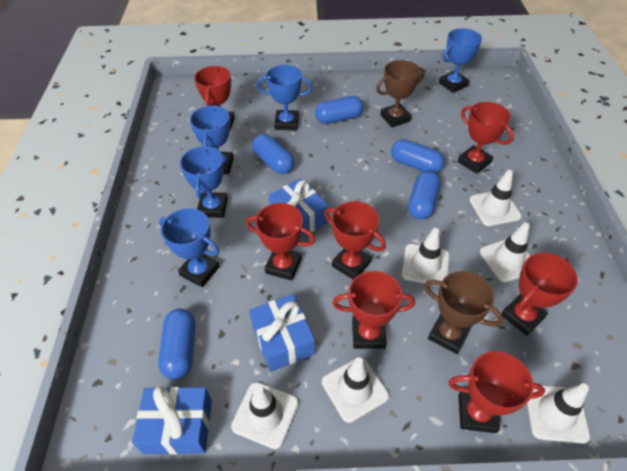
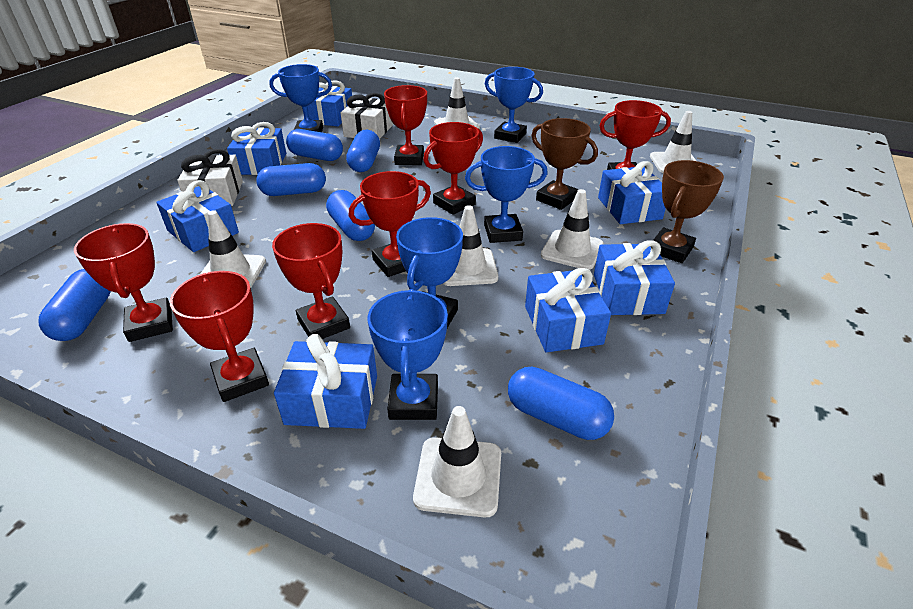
blue capsule: [158,309,196,380] [252,134,295,174] [315,96,364,124] [391,139,445,173] [408,171,441,220] = 5 -> [39,269,111,341] [256,163,326,196] [286,129,343,161] [326,190,375,241] [346,129,380,172] [508,367,614,440] = 6
blue gift: [132,386,212,455] [249,294,315,372] [269,178,328,238] = 3 -> [156,180,239,252] [227,122,286,175] [274,334,377,429] [308,80,352,126] [525,268,611,352] [594,240,675,315] [598,161,666,224] = 7
white gift: none = 0 -> [177,149,243,206] [341,93,393,139] = 2

